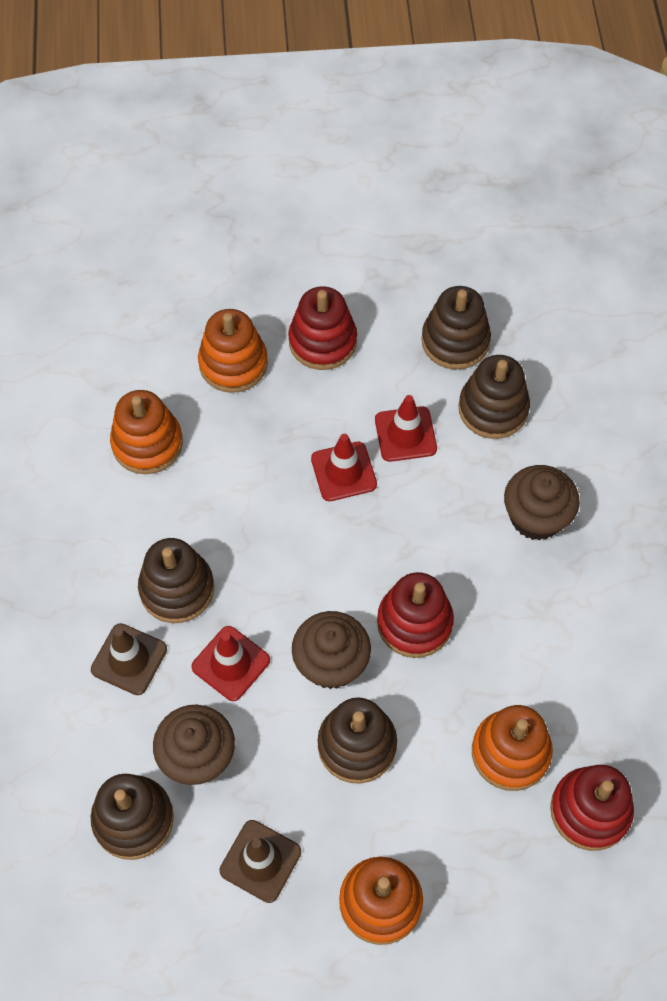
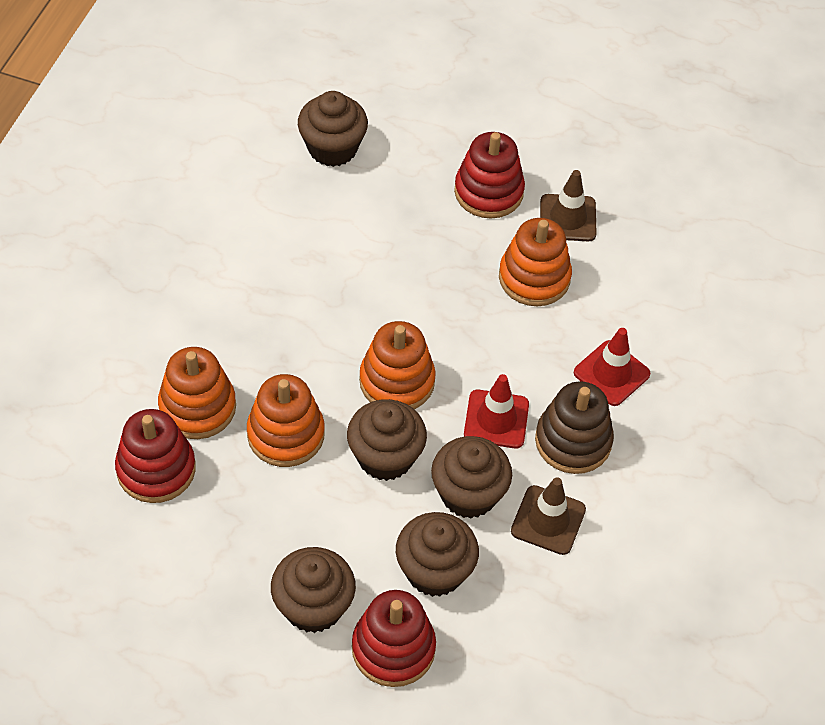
brown cupcake: [153,705,235,785] [292,611,371,689] [504,465,580,540] = 3 -> [271,547,356,633] [298,91,368,167] [347,399,427,481] [396,512,479,597] [431,436,512,519] = 5
brown stacking toy: [91,774,174,860] [138,538,214,623] [318,698,397,784] [421,286,491,370] [458,355,530,439] = 5 -> [535,381,614,474] = 1
red traffic cone: [191,626,270,701] [311,434,377,501] [375,395,437,462] = 3 -> [464,374,529,448] [574,328,650,406] = 2

